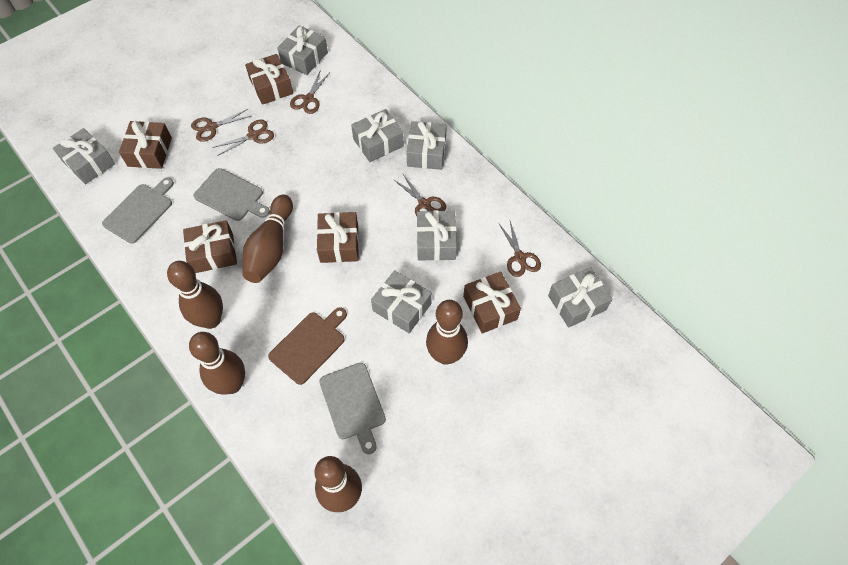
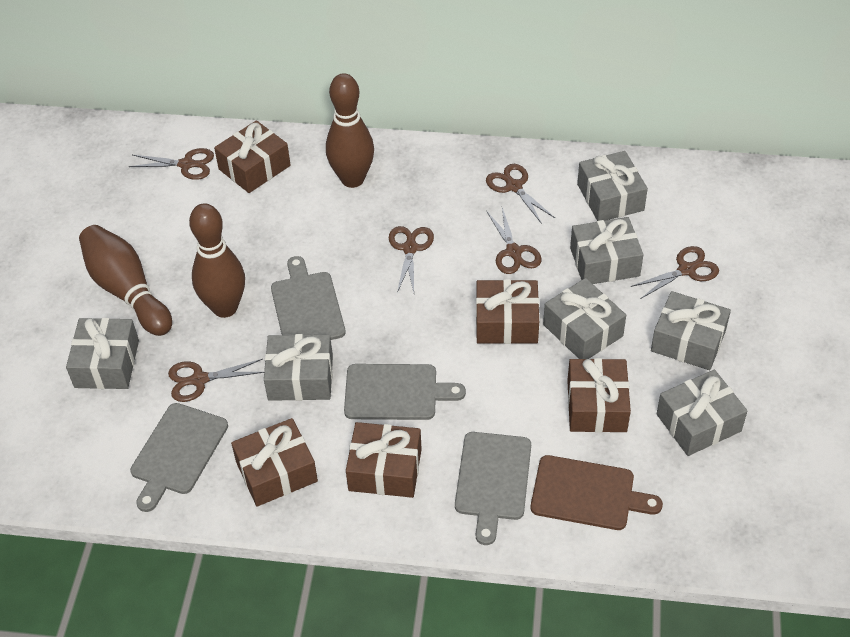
brown bowling pin: [167,261,223,329] [189,332,245,395] [242,195,293,283] [314,456,362,512] [426,300,468,365] = 5 -> [79,225,172,336] [189,203,245,318] [326,73,374,188] = 3
brown scissors: [191,109,251,142] [213,119,274,156] [290,70,329,114] [393,173,446,216] [499,221,541,277] = 5 -> [129,148,214,180] [168,359,264,402] [389,226,434,293] [486,164,555,224] [487,208,541,274] [631,246,719,298] = 6
grey cutting board: [102,177,174,244] [194,168,270,221] [319,363,386,454] = 3 -> [130,403,228,512] [271,256,346,340] [344,364,466,420] [455,432,531,545] = 4

